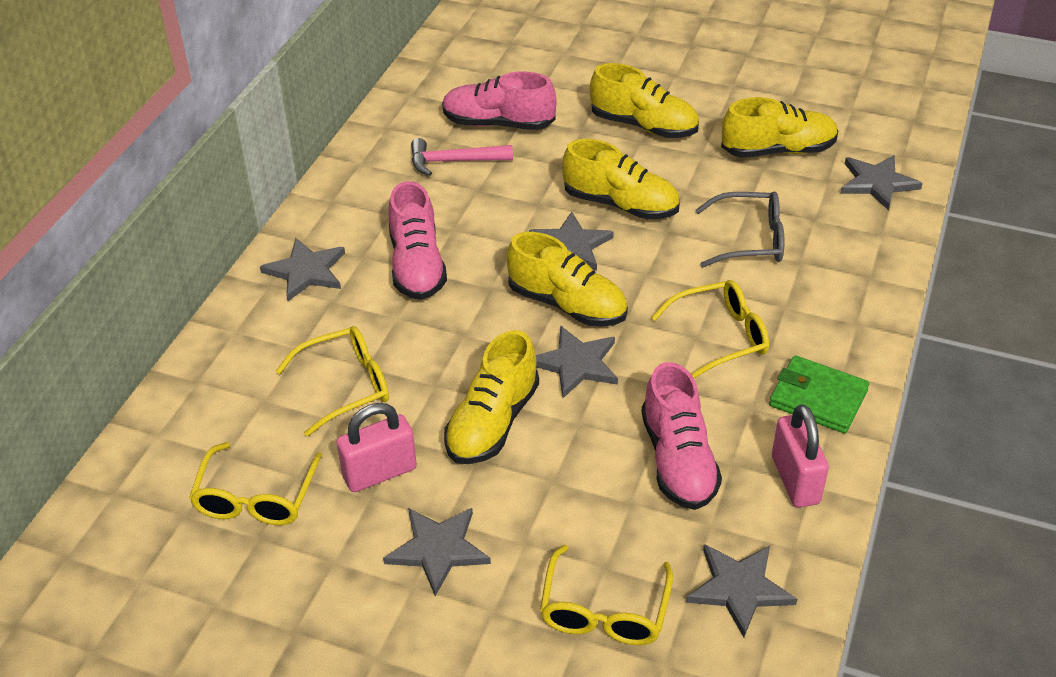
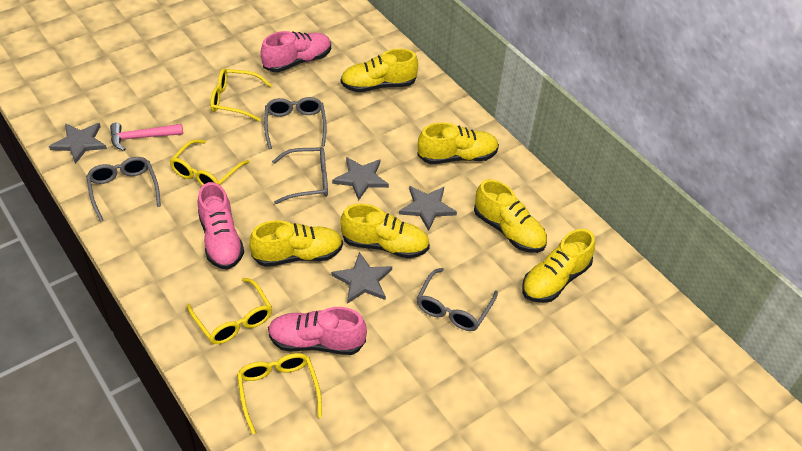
green wallet: [769,355,869,433] = 1 -> none = 0
grey glasses: [696,191,784,267] = 1 -> [86,157,161,222] [264,97,327,149] [272,147,328,204] [417,268,498,331] = 4
grey star: [260,238,345,301] [383,508,491,596] [529,212,614,271] [536,325,618,398] [686,544,797,637] [841,155,923,210] = 6 -> [49,123,107,164] [331,252,392,304] [332,157,389,200] [399,186,457,231] = 4
pink padlock: [337,403,417,492] [772,404,829,508] = 2 -> none = 0
yellow shoe: [444,330,539,464] [506,232,628,327] [562,139,680,219] [590,63,699,138] [721,97,838,158] = 5 -> [249,220,343,267] [340,204,430,259] [341,49,418,92] [417,122,499,164] [474,179,547,253] [522,229,595,303] = 6

